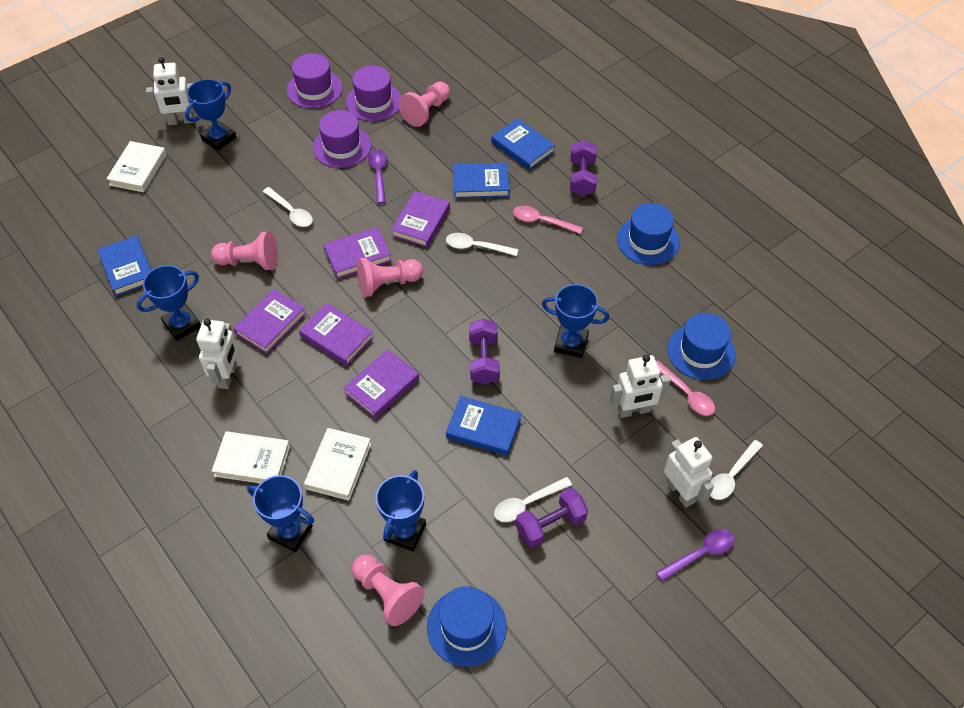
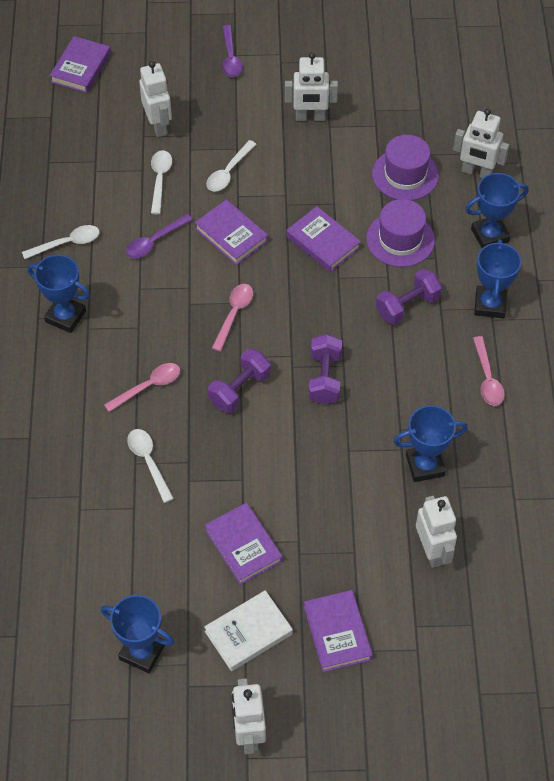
blue book: [97,236,151,296] [446,396,521,456] [453,162,509,199] [492,118,555,170] = 4 -> none = 0
blue hat: [427,586,507,667] [617,203,680,265] [667,313,736,380] = 3 -> none = 0
pink pawn: [211,231,278,270] [352,555,424,626] [357,258,423,297] [399,82,450,127] = 4 -> none = 0
pink spoon: [513,206,583,234] [656,360,715,416] = 2 -> [104,363,180,412] [212,284,253,352] [473,336,505,406] = 3
purple hat: [287,53,343,109] [313,110,371,168] [346,66,402,121] = 3 -> [366,199,435,267] [372,135,439,200] = 2
white book: [106,141,167,192] [212,431,290,483] [304,428,371,501] = 3 -> [204,590,293,671] = 1
white robot: [146,57,194,125] [196,319,238,389] [610,355,670,418] [664,437,714,508] = 4 -> [139,61,172,137] [232,678,266,754] [285,52,338,121] [416,496,457,568] [453,108,509,178] = 5

